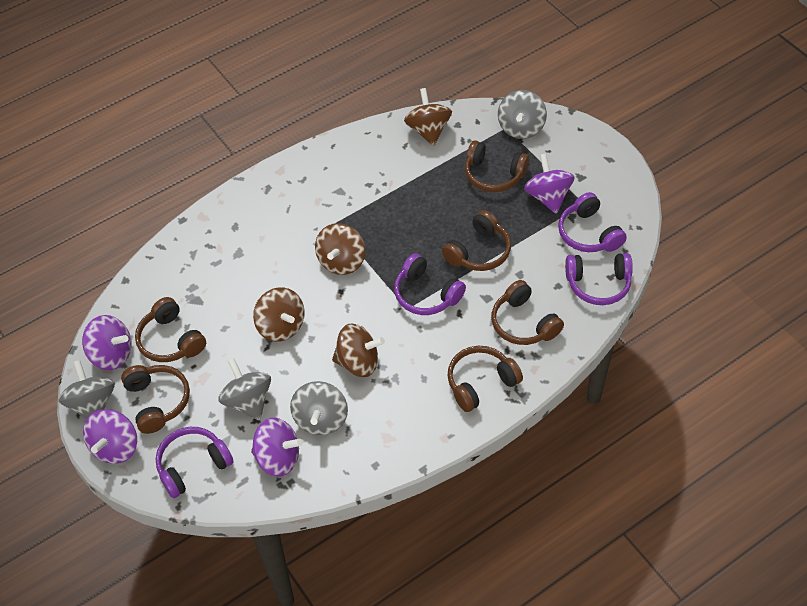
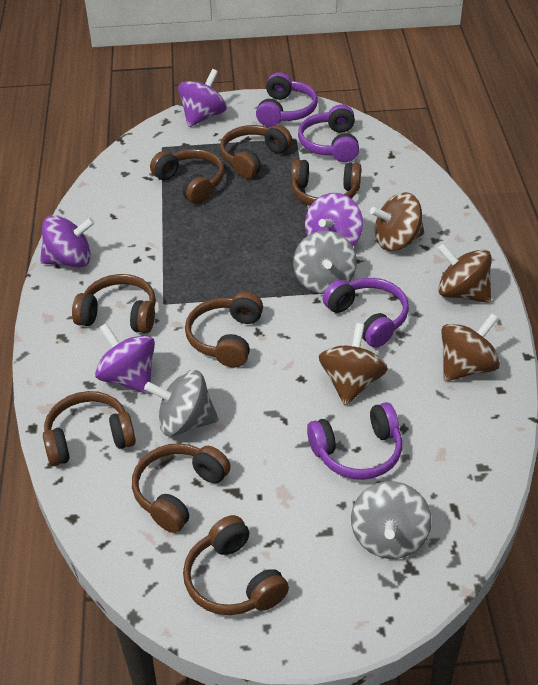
brown headphones: [121,365,190,434] [135,297,206,362] [442,210,511,271] [448,346,523,412] [465,140,529,192] [491,280,564,345] = 6 -> [43,391,136,466] [72,274,156,334] [132,443,231,533] [150,149,224,204] [183,515,289,615] [185,292,263,368] [220,125,292,179] [291,159,361,206] = 8
grey spinning top: [58,360,115,419] [218,358,271,420] [290,381,348,435] [498,90,547,139] = 4 -> [144,370,219,436] [293,230,357,294] [351,481,432,559] = 3

